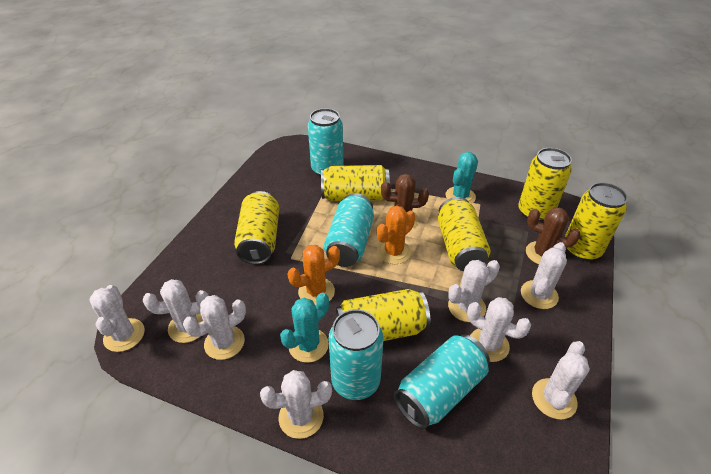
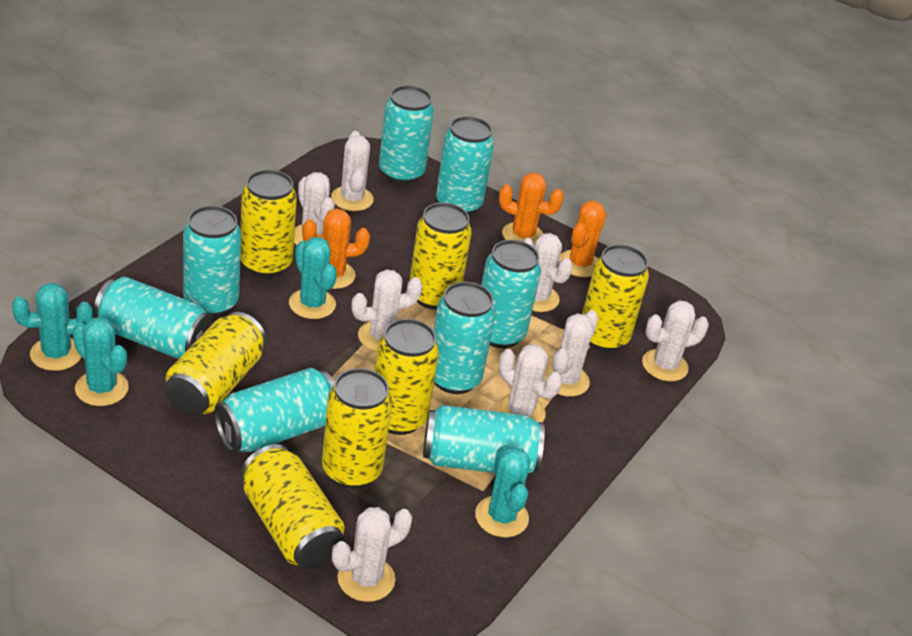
brown cactus: [381,174,429,227] [526,207,581,264] = 2 -> none = 0
orange cactus: [288,245,340,306] [376,206,415,264] = 2 -> [302,209,370,289] [499,173,564,245] [559,201,607,277] = 3
turquoise cactus: [280,293,329,363] [446,152,478,204] = 2 -> [12,283,93,371] [72,317,129,406] [289,237,337,319] [475,445,531,537] = 4
turquoise can: [308,108,343,177] [324,193,374,267] [329,309,383,400] [394,335,490,429] = 4 -> [94,277,214,358] [183,206,241,317] [214,368,335,453] [379,85,434,184] [423,405,545,473] [434,282,496,394] [436,116,494,215] [481,240,541,348] = 8
yellow can: [234,191,279,264] [321,165,390,201] [336,289,430,341] [438,197,490,271] [518,148,572,222] [565,182,628,261] = 6 -> [165,312,266,416] [240,170,297,277] [241,444,345,569] [322,368,392,489] [375,319,439,435] [409,202,472,310] [582,244,649,352] = 7

